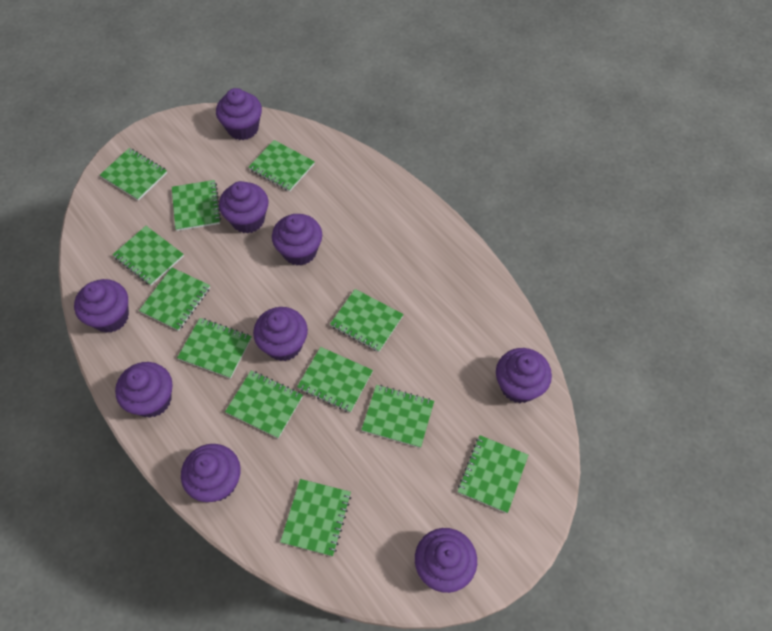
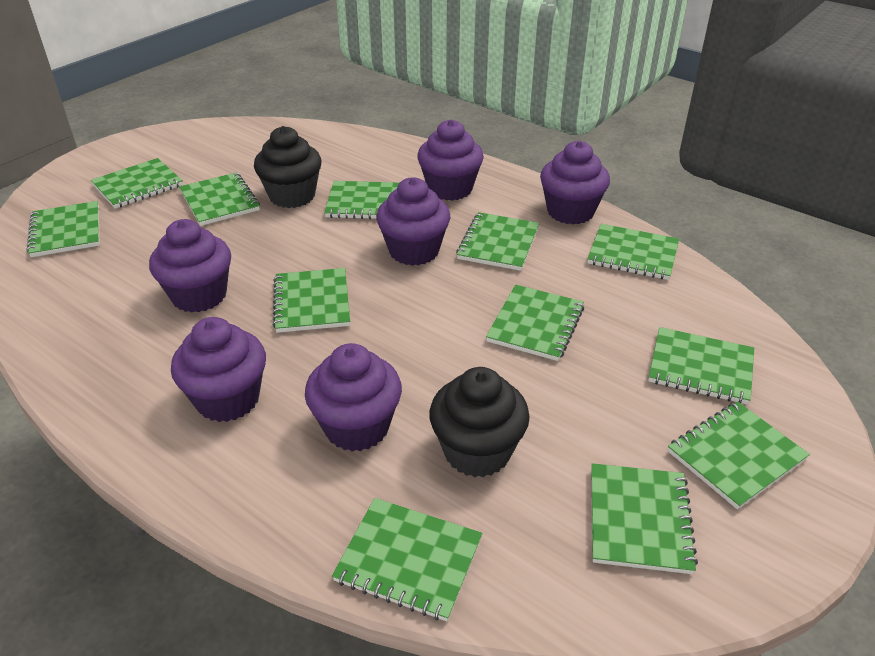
black cupcake: none = 0 -> [254,126,322,208] [429,367,530,477] = 2
purple cupcake: [74,279,129,333] [115,362,173,418] [181,444,241,502] [216,88,262,140] [219,181,268,234] [253,307,308,361] [272,214,322,266] [415,528,477,593] [496,348,552,403] = 9 -> [149,219,231,313] [171,317,266,422] [305,343,402,451] [376,177,450,266] [417,119,484,201] [540,141,610,224] = 6

